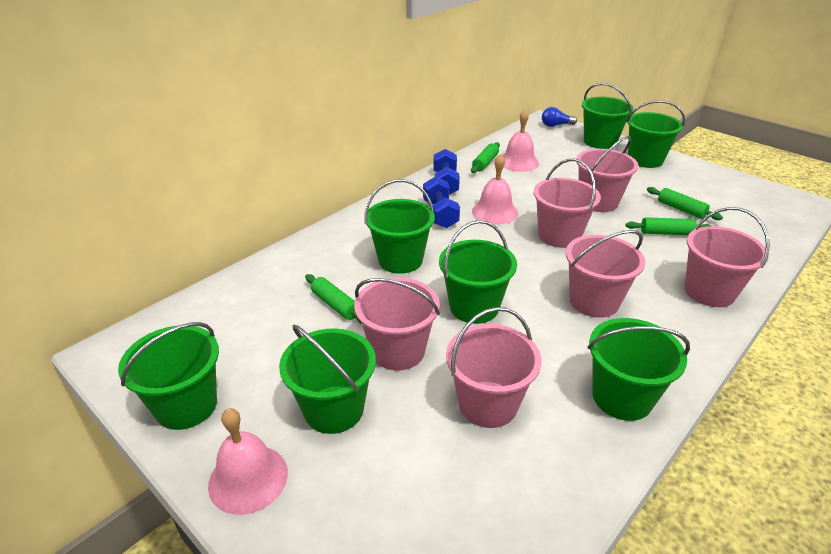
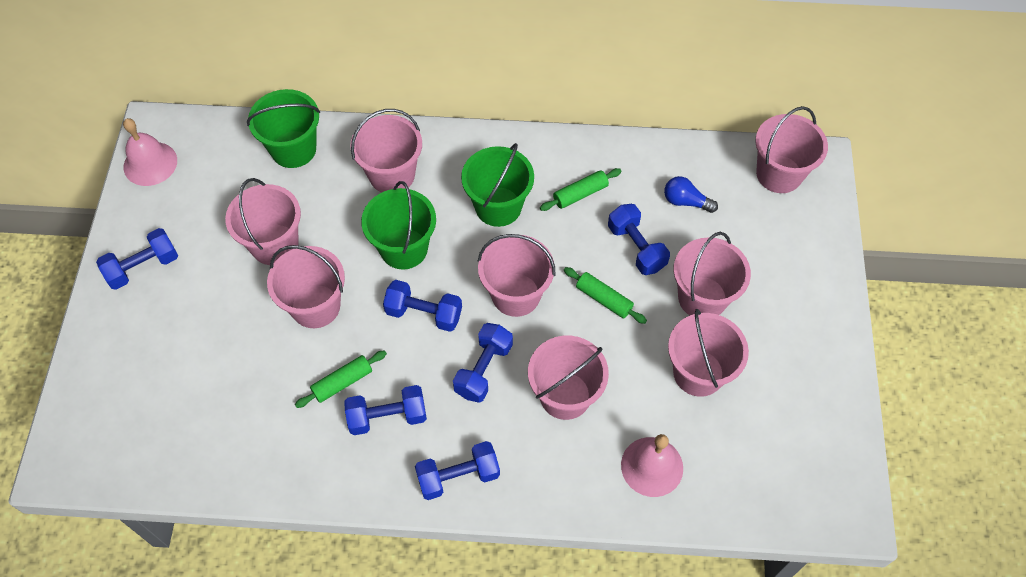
blue dumbbell: [423,176,460,228] [433,149,460,195] = 2 -> [96,228,178,290] [344,385,427,435] [383,280,462,332] [415,441,500,500] [453,323,513,403] [608,204,670,275] = 6
green bucket: [118,322,219,430] [279,325,376,434] [364,179,435,274] [439,220,517,324] [582,83,634,149] [588,318,690,421] [626,100,685,168] = 7 -> [247,89,320,168] [361,181,436,270] [461,143,534,227] = 3
green rolling pin: [305,274,362,324] [471,142,500,173] [625,217,711,235] [647,187,723,220] = 4 -> [295,350,387,408] [540,168,622,211] [564,267,647,324] = 3
pink bell: [208,408,288,515] [472,154,518,224] [503,110,539,172] = 3 -> [123,118,177,186] [621,434,683,497] = 2
pink bucket: [354,278,440,370] [446,307,541,428] [534,159,601,248] [566,230,645,318] [576,136,638,212] [685,207,770,307] = 6 -> [225,178,301,265] [267,245,345,328] [350,109,422,193] [477,234,555,317] [528,336,609,420] [668,309,749,397] [673,232,751,315] [755,106,828,193] = 8

